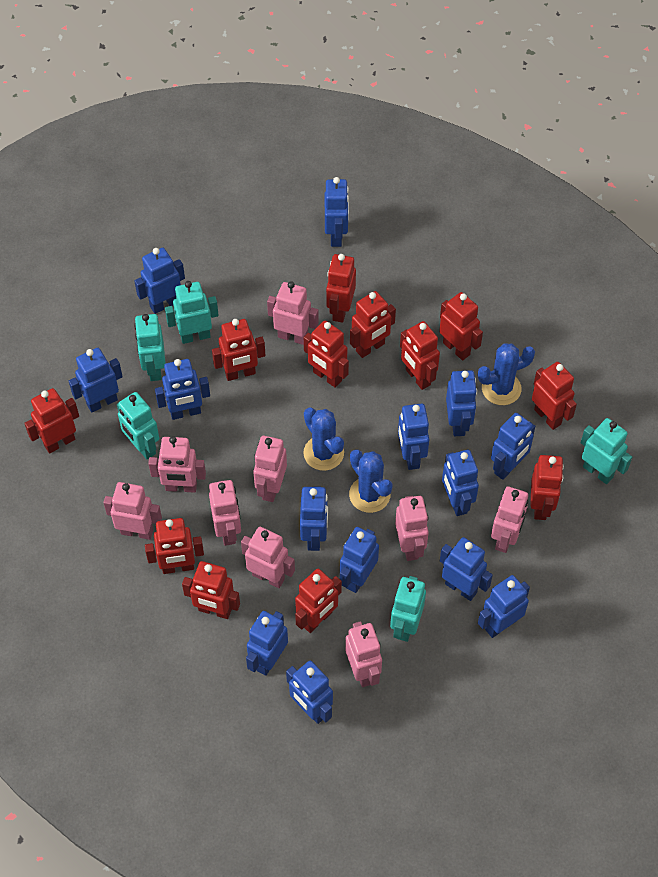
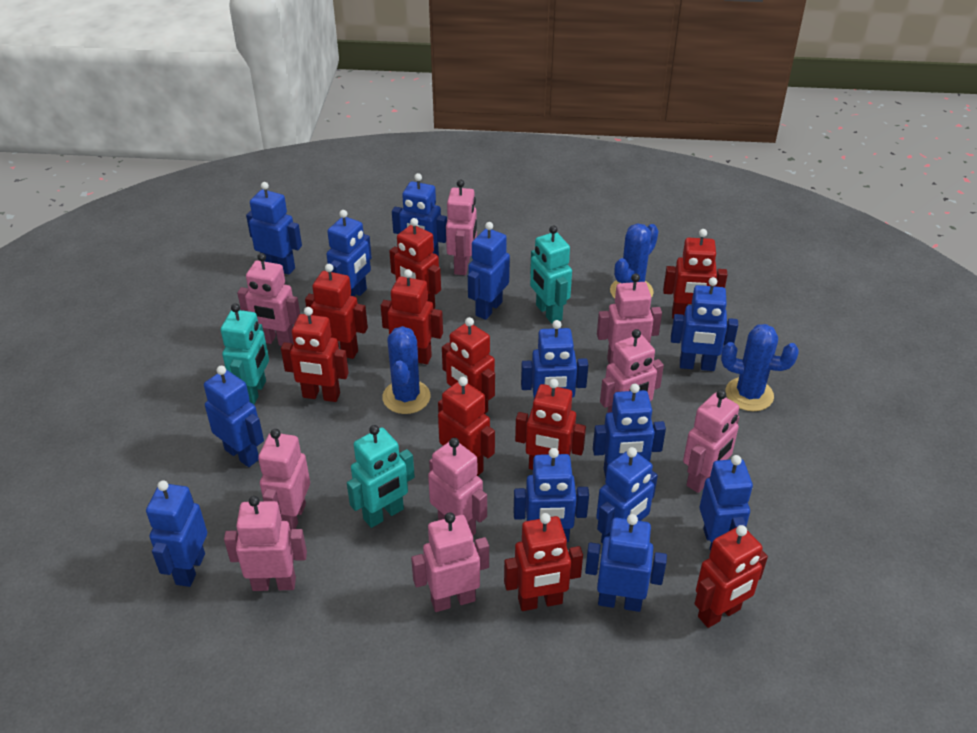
blue robot: [69,348,123,413] [134,248,185,314] [155,359,210,420] [246,611,288,676] [286,661,333,724] [300,486,328,551] [325,177,349,247] [340,527,379,593] [398,403,429,470] [440,537,493,601] [442,450,479,516] [446,370,477,436] [478,575,530,638] [491,413,536,480] = 14 -> [146,480,207,587] [204,366,264,467] [246,182,302,275] [326,210,372,296] [392,173,447,257] [468,222,510,320] [514,448,589,542] [521,320,588,398] [585,514,667,612] [593,384,666,478] [596,447,658,544] [671,277,738,371] [700,455,753,551] = 13
red robot: [24,388,79,453] [145,518,204,574] [182,561,240,619] [212,319,265,381] [295,569,342,633] [304,321,349,388] [326,254,356,323] [350,291,396,358] [400,321,440,390] [439,292,483,361] [530,455,564,520] [532,362,577,430] = 12 -> [281,307,349,402] [305,264,368,359] [381,269,443,364] [389,218,441,309] [438,377,495,476] [442,317,495,414] [504,513,583,611] [515,379,586,470] [663,229,728,319] [695,525,768,628] = 10
turquoise robot: [117,392,159,460] [134,314,166,381] [165,281,219,344] [390,576,426,642] [581,418,632,484] = 5 -> [221,303,269,404] [347,425,415,528] [530,225,572,324] = 3

